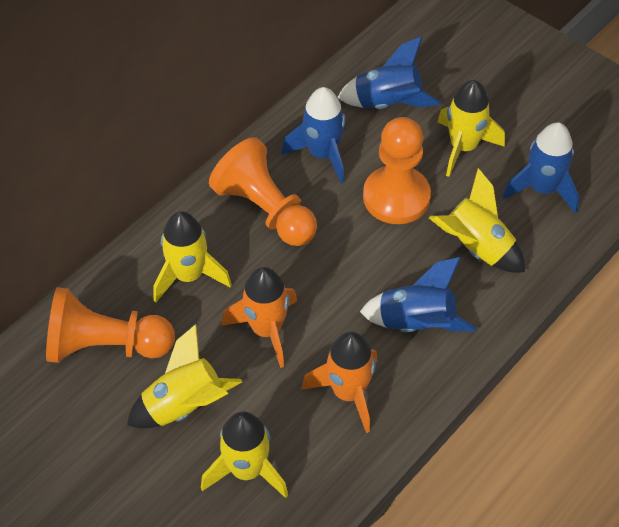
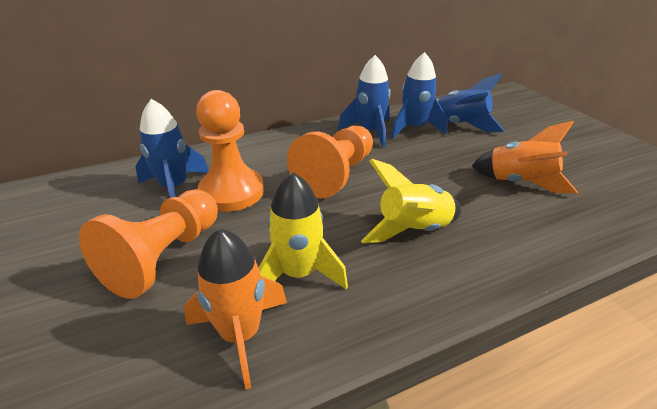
yellow rocket: [127,324,242,429] [153,211,232,302] [201,412,288,498] [429,168,525,273] [438,80,505,177] = 5 -> [259,172,348,289] [361,159,461,243] = 2

